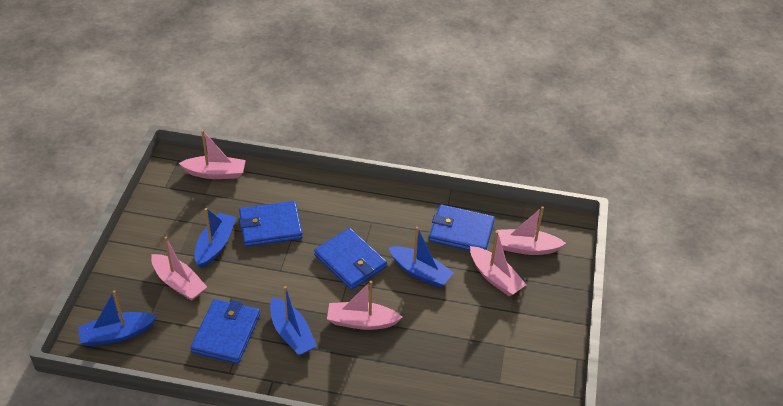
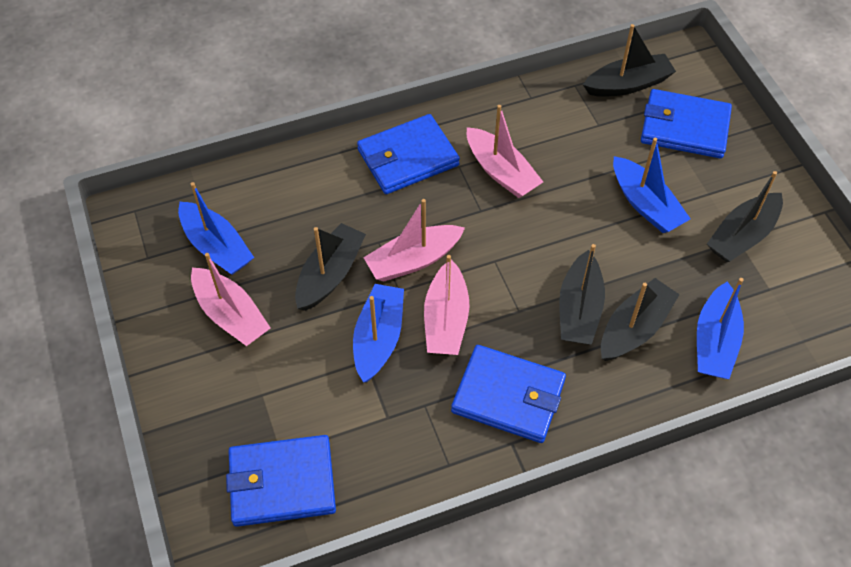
black boat: none = 0 -> [295,223,366,311] [559,244,605,345] [583,24,676,97] [601,278,680,361] [707,171,783,262] = 5
pink boat: [151,237,207,301] [179,130,246,179] [327,281,403,330] [470,231,527,296] [497,206,566,255] = 5 -> [191,253,270,346] [363,199,465,281] [424,255,470,355] [467,105,543,198] = 4

